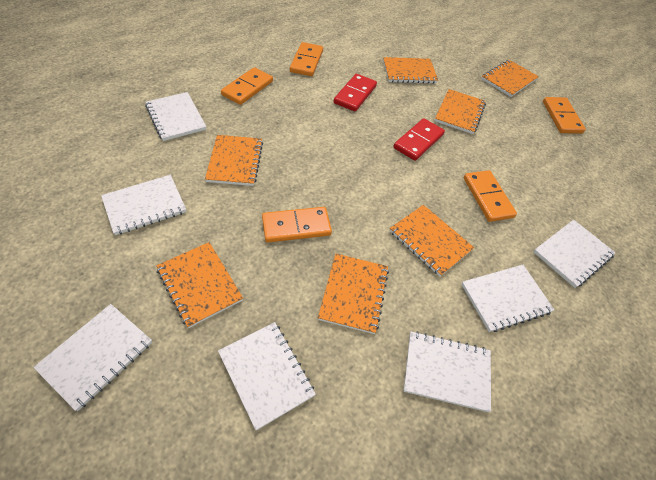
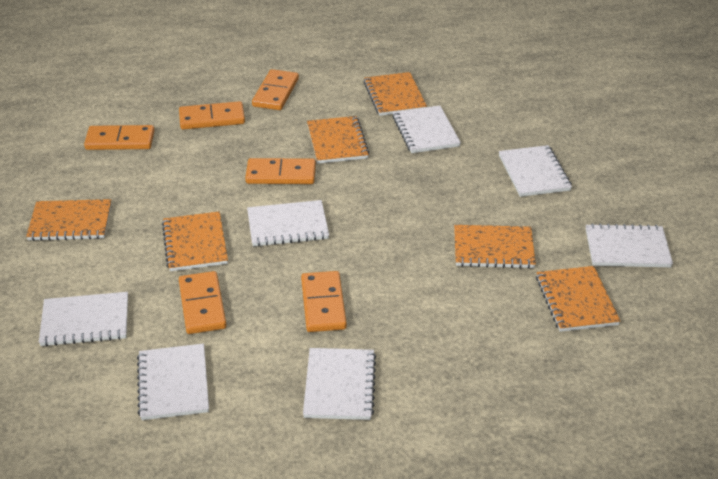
orange domino: [221,67,273,105] [262,207,332,243] [290,42,323,76] [464,170,517,222] [543,97,586,134] = 5 -> [84,125,155,150] [179,101,245,129] [179,271,226,334] [245,158,316,184] [252,69,299,110] [301,271,347,332] = 6
orange notebook: [156,242,243,328] [205,135,263,186] [318,254,389,334] [383,57,438,84] [390,205,474,276] [435,89,486,134] [481,60,539,97] = 7 -> [26,199,112,241] [162,212,228,271] [307,116,370,164] [364,72,427,116] [454,225,536,269] [536,266,620,332] = 6
red domino: [334,74,377,112] [393,118,445,161] = 2 -> none = 0

